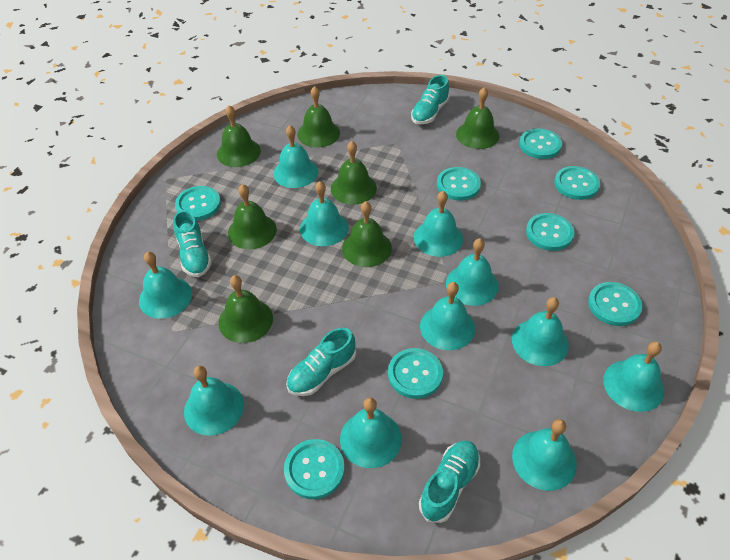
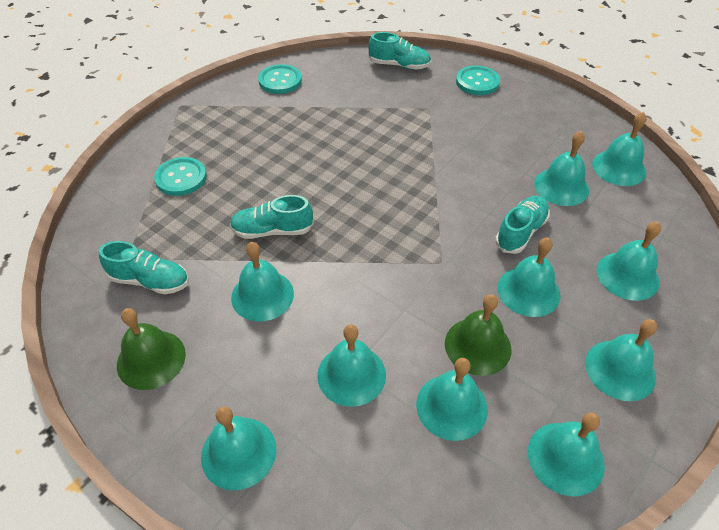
green bell: [217,105,261,167] [219,275,273,343] [228,184,277,249] [297,86,340,147] [331,141,377,205] [342,201,392,267] [456,87,499,149] = 7 -> [117,308,186,390] [445,294,511,376] = 2
turquoise bell: [139,252,192,319] [184,366,244,436] [273,125,318,188] [300,181,348,246] [340,397,402,468] [414,191,463,257] [420,282,475,350] [446,238,499,306] [512,297,569,366] [512,419,577,491] [603,341,664,412] = 11 -> [201,406,276,490] [231,242,294,322] [317,324,386,407] [416,358,488,441] [498,238,561,317] [528,412,605,497] [534,131,589,206] [585,319,657,401] [592,112,647,186] [597,222,661,301] = 10
turquoise button: [175,186,221,221] [284,439,345,499] [388,348,443,399] [437,167,481,201] [519,128,562,159] [526,213,574,251] [554,166,600,200] [588,282,642,326] = 8 -> [154,157,207,196] [258,64,302,94] [456,66,500,95] = 3

